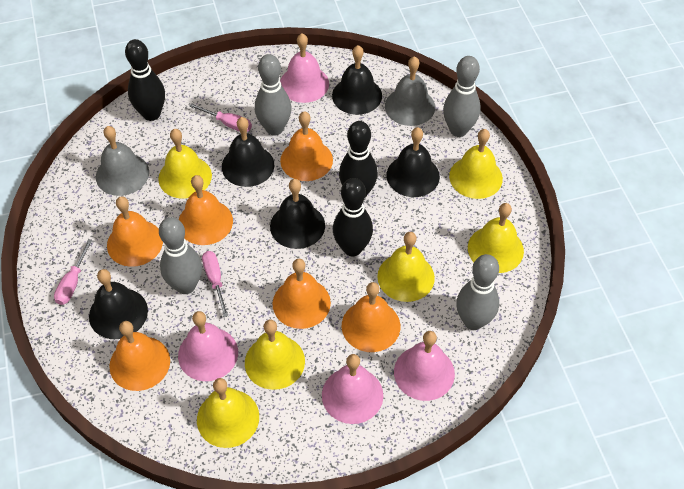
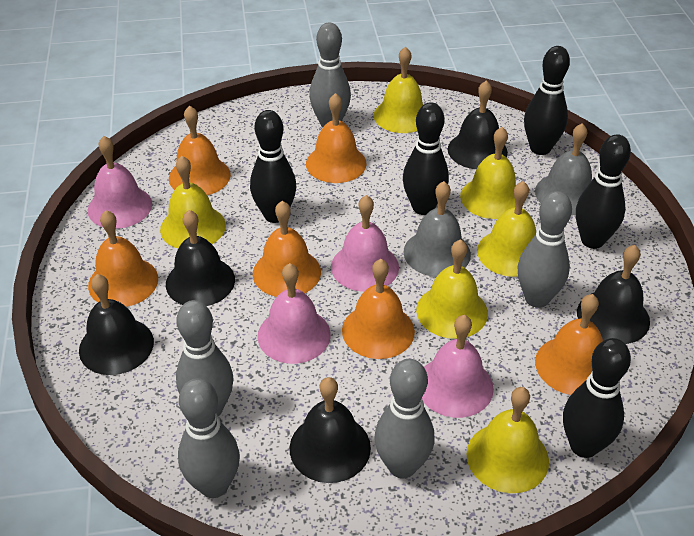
black bowling pin: [125,39,165,121] [333,178,373,256] [339,121,378,198] = 3 -> [250,110,296,223] [403,102,449,215] [524,46,570,155] [563,338,631,458] [576,134,631,249] = 5
grey bowling pin: [159,217,202,294] [255,54,292,136] [443,56,481,137] [456,254,499,330] = 4 -> [176,300,234,416] [178,378,240,498] [309,22,351,128] [374,359,434,479] [518,191,572,308] = 5
pink screwdriver: [54,239,93,305] [189,103,252,132] [202,251,228,317] = 3 -> none = 0

